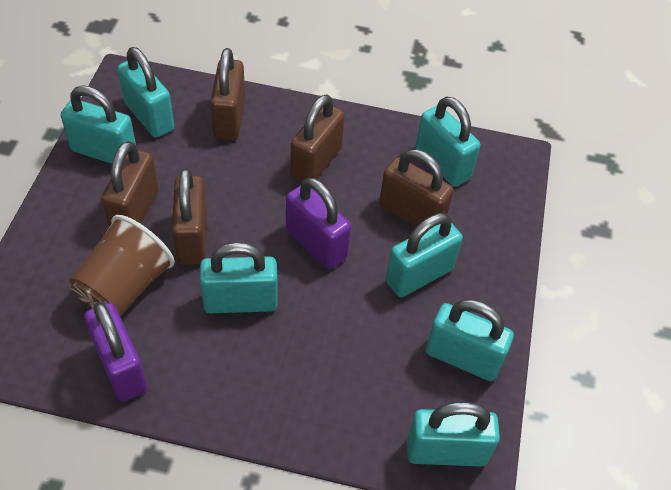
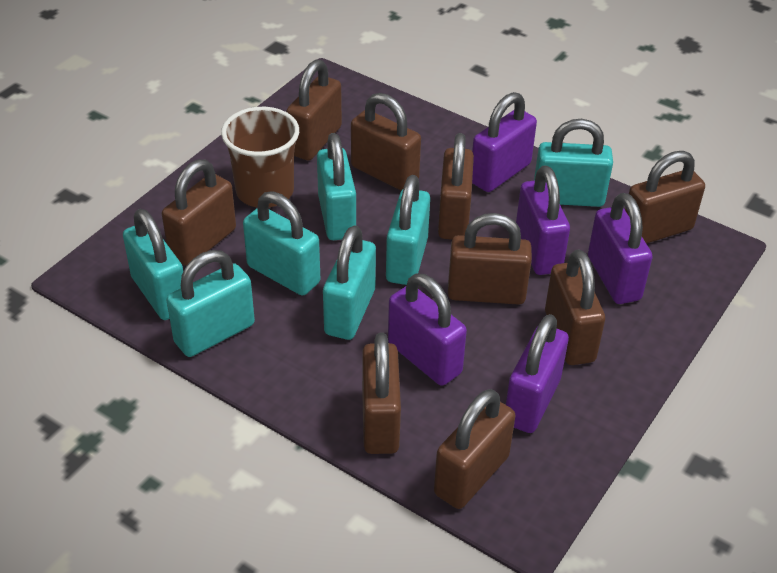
brown padlock: [101,141,159,227] [172,168,207,265] [210,48,245,140] [290,94,345,183] [379,149,454,227] = 5 -> [162,159,236,266] [286,59,342,161] [351,93,421,191] [362,333,401,454] [434,389,515,509] [438,133,474,239] [448,213,532,305] [545,250,605,365] [625,151,705,244] = 9
purple padlock: [84,302,147,402] [286,177,351,269] = 2 -> [388,273,467,386] [472,92,537,192] [506,314,569,433] [516,165,570,275] [588,193,653,304] = 5

